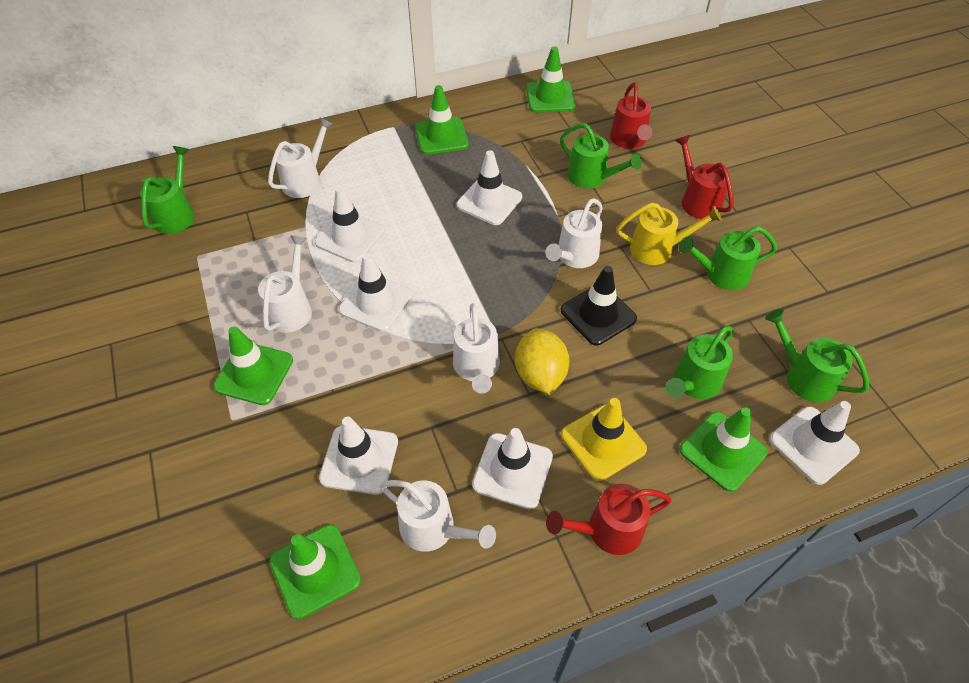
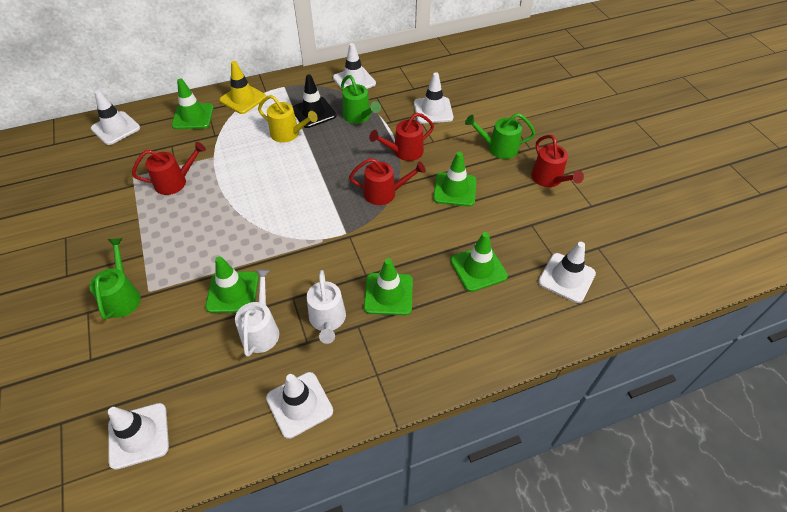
green watering can: [140,146,195,234] [560,123,642,189] [666,326,733,399] [679,226,777,290] [765,309,869,402] = 5 -> [89,238,141,320] [341,75,381,124] [465,113,536,159] = 3
red watering can: [546,484,672,555] [610,82,652,149] [675,135,733,219] = 3 -> [132,142,206,195] [349,158,426,205] [369,113,434,161] [531,135,584,187] = 4
white watering can: [258,235,312,333] [268,117,333,198] [380,480,496,552] [453,303,500,394] [545,198,603,268] = 5 -> [235,269,279,357] [307,270,346,344] = 2
yellow lemon: [515,328,569,395] = 1 -> none = 0

